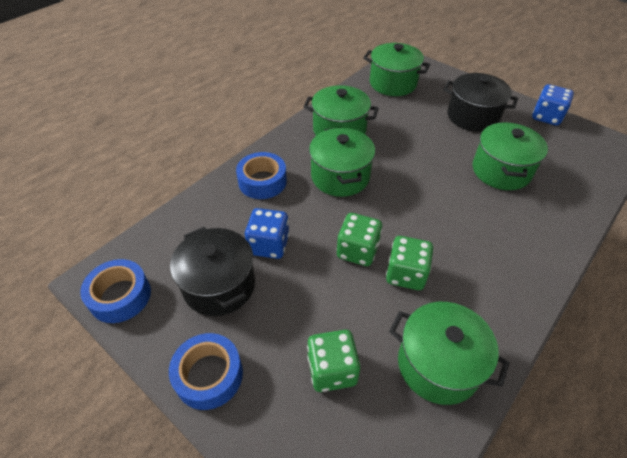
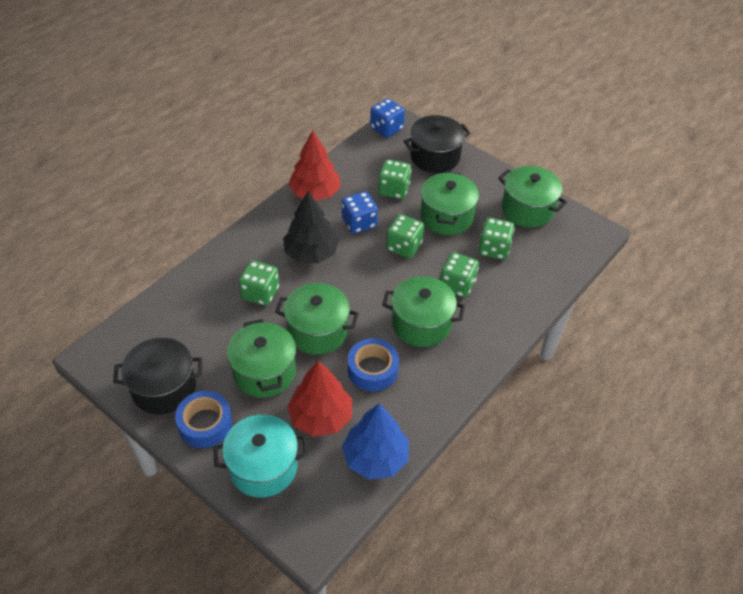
black tree: none = 0 -> [283,191,339,263] = 1
blue tape: [80,259,151,323] [169,333,243,410] [236,152,287,199] = 3 -> [175,391,232,448] [348,338,399,392] = 2
blue tree: none = 0 -> [342,404,409,479] = 1
green dice: [307,330,361,392] [337,213,382,266] [386,236,433,290] = 3 -> [239,260,279,306] [378,159,411,199] [386,214,424,258] [440,252,479,298] [478,218,514,260] = 5
red tree: none = 0 -> [287,360,352,437] [288,130,341,201] = 2
turquoise pot: none = 0 -> [213,415,308,498] = 1

